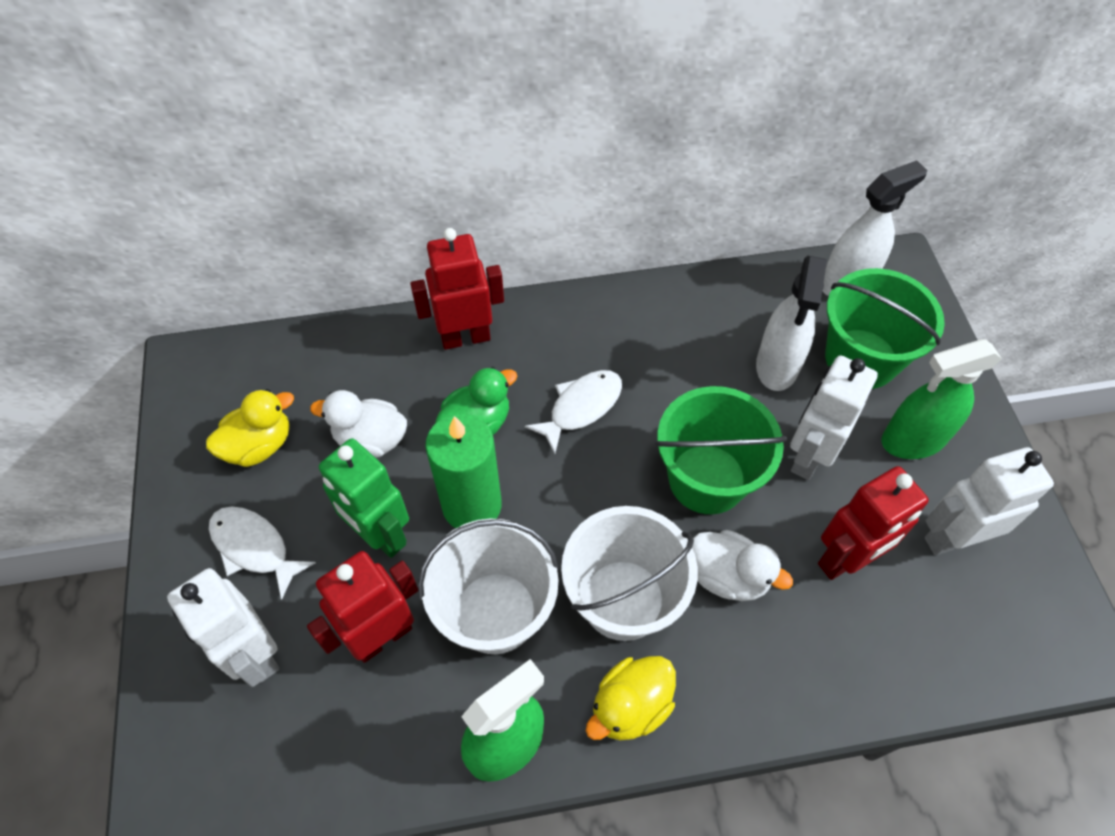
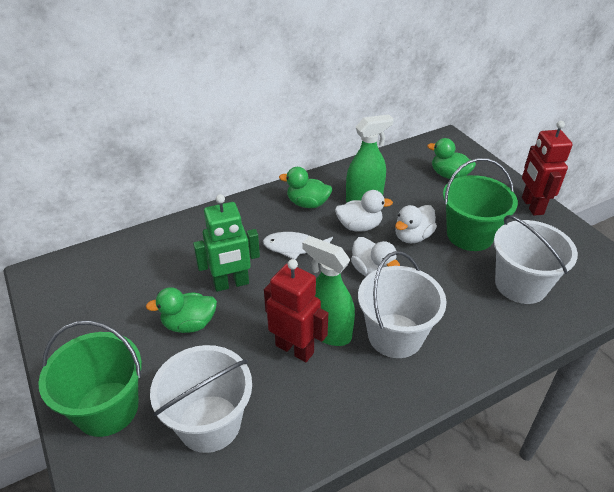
green candle: [425,413,502,528] = 1 -> none = 0
green duck: [435,367,517,435] = 1 -> [146,287,217,333] [279,167,332,208] [427,138,476,179] = 3
red robot: [307,551,418,663] [410,228,504,350] [818,466,929,580] = 3 -> [264,259,328,362] [522,121,573,216] = 2
white bucket: [418,518,559,654] [561,506,698,641] = 2 -> [150,345,252,453] [358,251,447,358] [494,215,578,304] = 3
white duck: [310,390,407,458] [692,530,793,601] = 2 -> [335,190,393,232] [351,237,400,277] [395,205,437,244] = 3
white fish: [209,506,316,600] [525,370,622,454] = 2 -> [263,232,333,259] = 1
white robot: [167,568,279,687] [790,356,878,480] [925,447,1054,555] = 3 -> none = 0
white spray bottle: [756,256,827,391] [822,160,927,296] = 2 -> none = 0
yellow duck: [206,389,294,467] [586,656,676,740] = 2 -> none = 0

